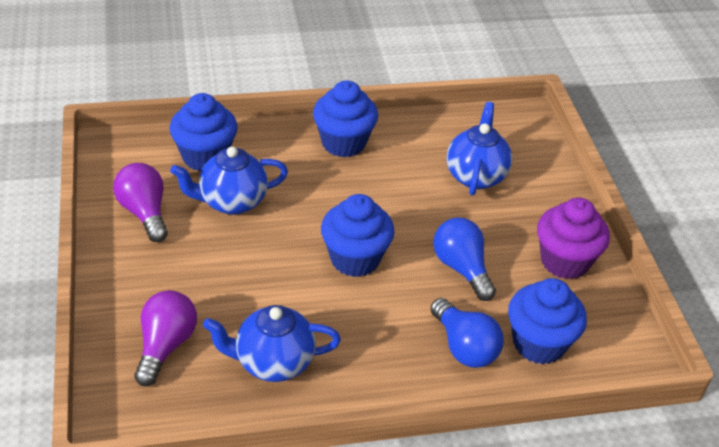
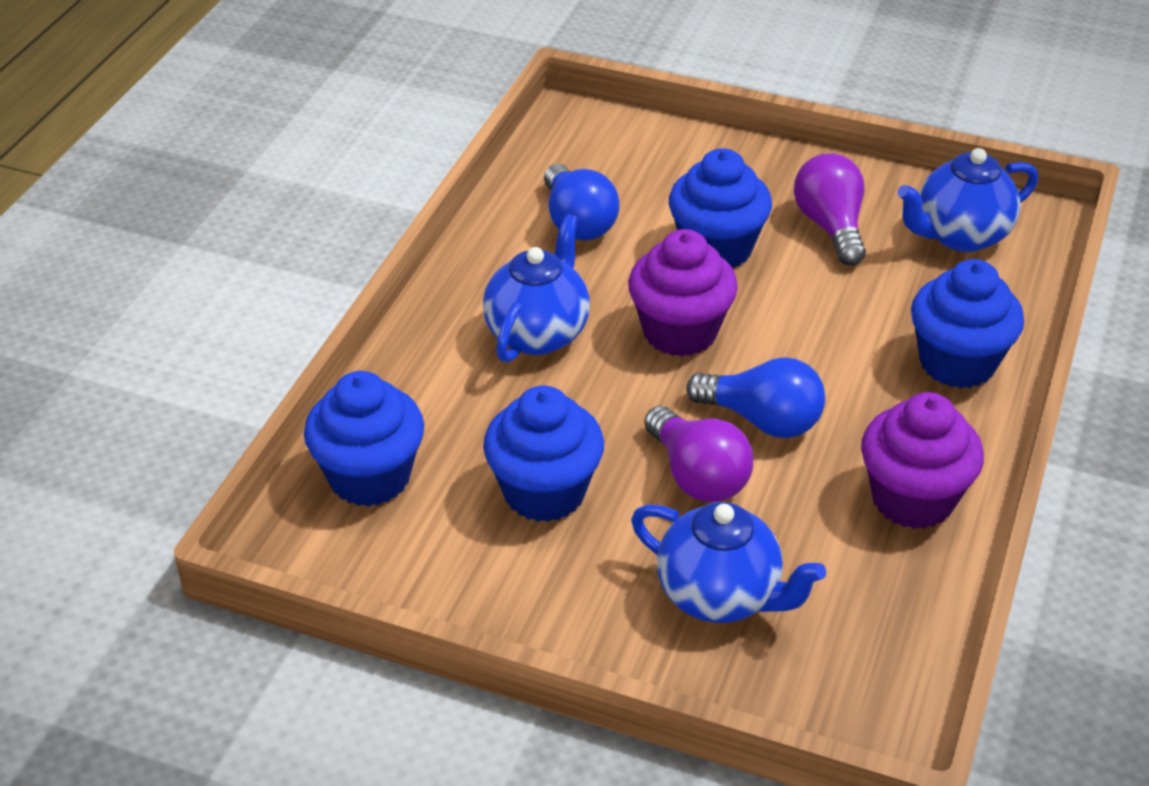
purple cupcake: [537,198,610,279] = 1 -> [628,229,738,357] [861,392,984,529] = 2

